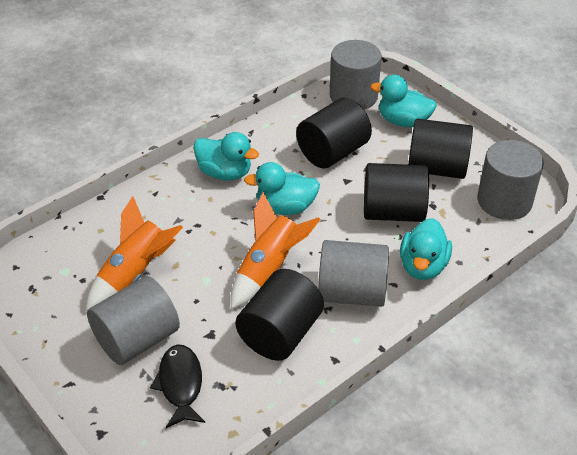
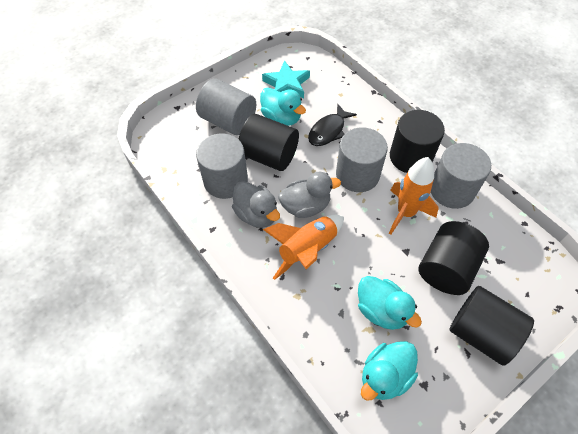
grey duck: none = 0 -> [232,181,280,228] [278,172,341,218] = 2
turquoise duck: [193,132,259,180] [244,162,320,215] [370,75,437,127] [400,218,452,280] = 4 -> [260,88,306,126] [358,276,422,330] [361,341,418,401] = 3
turquoise star: none = 0 -> [262,60,310,98] = 1

